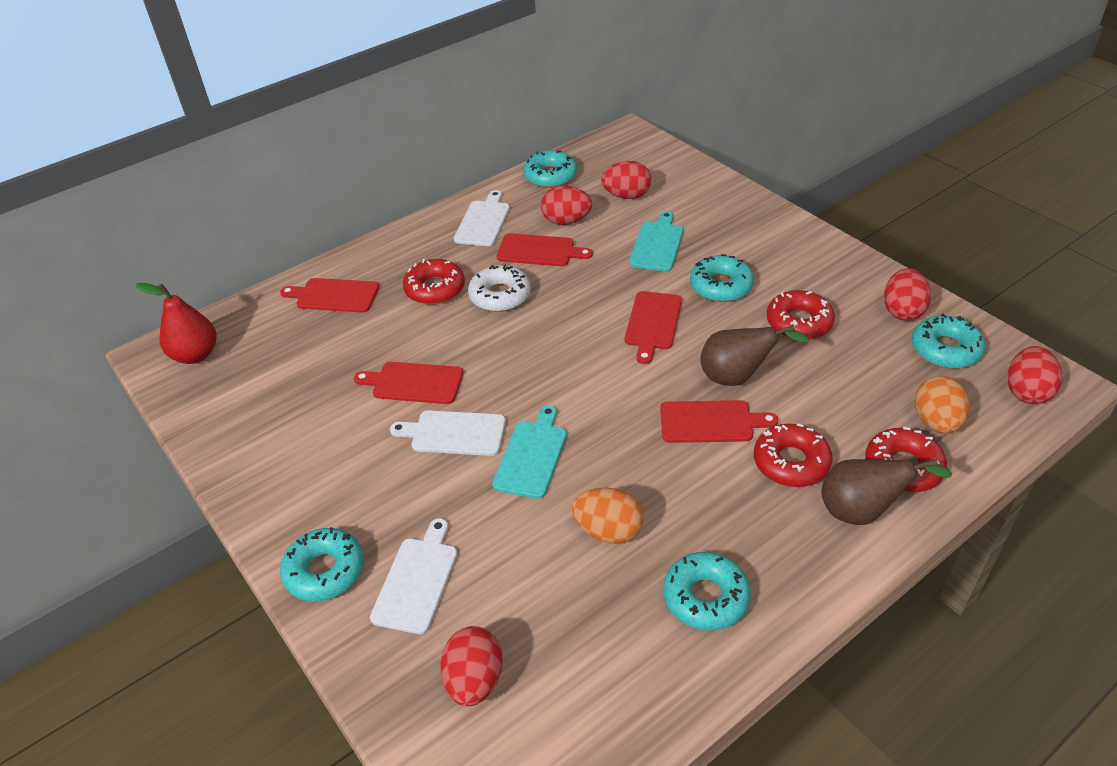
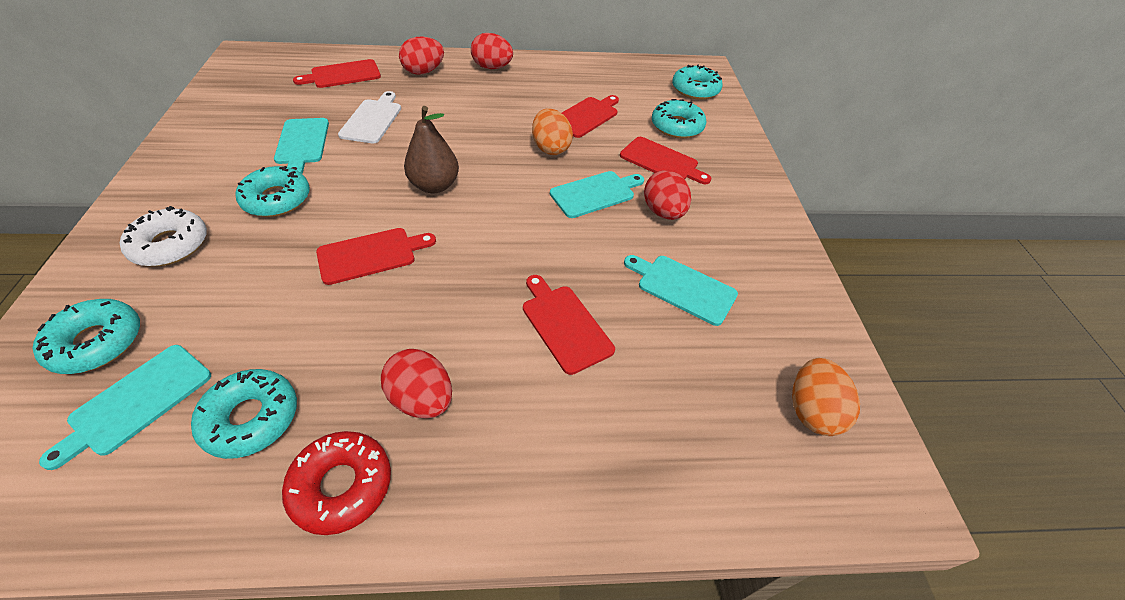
brown pear: [700,325,810,386] [821,459,952,525] = 2 -> [404,106,459,193] = 1
red donut: [403,259,465,305] [754,423,832,487] [767,290,835,340] [865,427,947,492] = 4 -> [282,431,391,535] = 1
red egg: [441,626,503,706] [541,186,592,225] [601,161,651,199] [884,268,931,321] [1007,346,1062,405] = 5 -> [381,349,452,419] [399,36,444,75] [471,33,513,69] [644,170,691,220] = 4
red pear: [135,283,216,364] = 1 -> none = 0
turquoise cutting board: [492,405,567,499] [629,211,684,271] = 2 -> [39,345,211,470] [274,118,329,174] [550,171,644,218] [624,255,738,326] = 4
white cutting board: [370,518,458,634] [390,410,506,456] [454,190,510,246] = 3 -> [338,91,401,143] = 1

